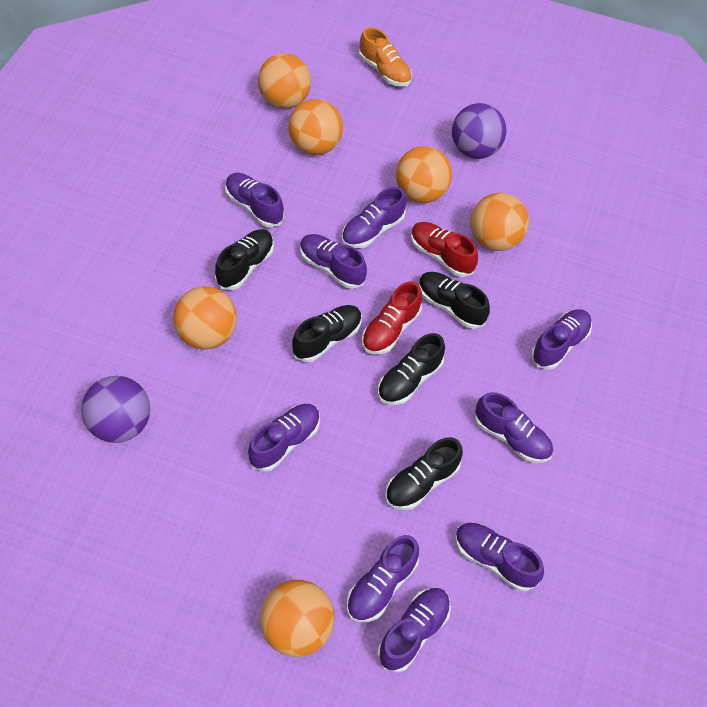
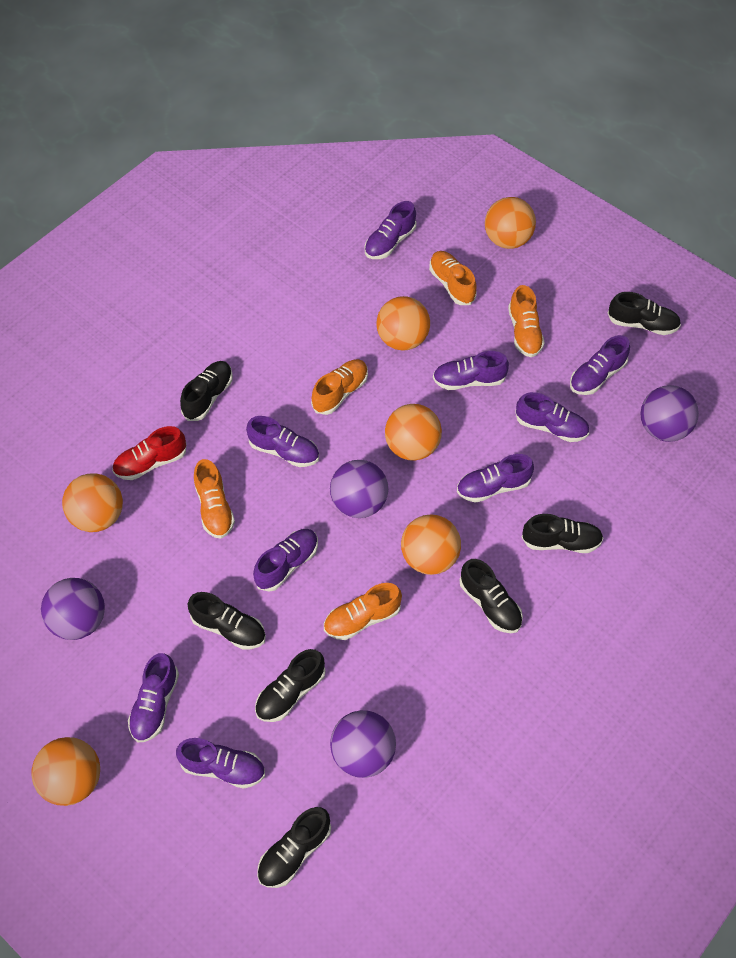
black shoe: [215,229,274,290] [292,305,362,362] [378,333,445,405] [385,437,463,510] [419,272,490,329] = 5 -> [180,361,233,421] [188,592,266,649] [255,649,326,722] [257,807,331,888] [460,559,523,633] [522,514,603,553] [608,292,681,335] = 7
orange shoe: [359,27,412,87] = 1 -> [194,459,235,539] [311,359,368,415] [324,583,402,640] [429,251,477,305] [508,285,545,357] = 5
purple ball: [81,376,150,443] [452,103,507,159] = 2 -> [41,578,105,640] [330,460,388,518] [330,710,396,778] [640,385,699,442] = 4
red shoe: [362,282,422,354] [411,222,478,277] = 2 -> [112,426,186,480] = 1

